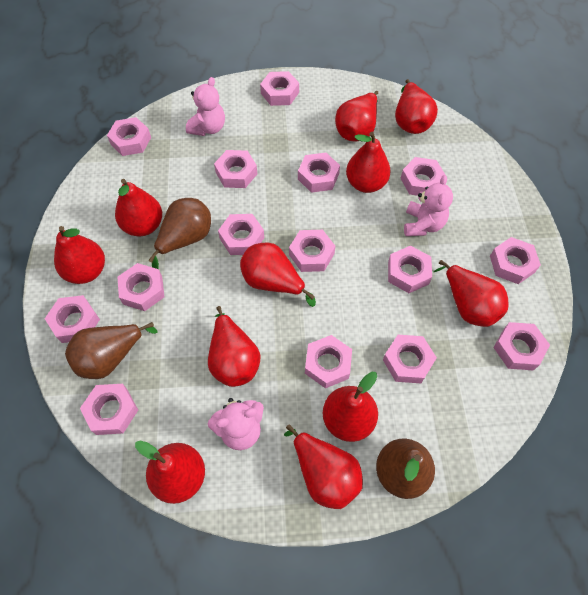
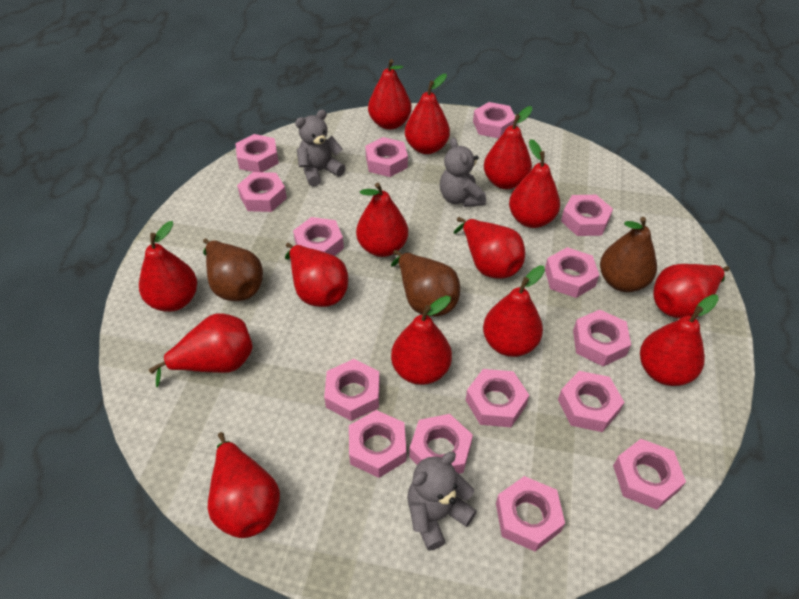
grey teddy bear: none = 0 -> [295,110,346,187] [407,452,477,550] [440,138,486,207] = 3
pink teddy bear: [186,77,225,136] [208,398,264,450] [404,175,453,236] = 3 -> none = 0
red pear: [54,226,105,284] [115,179,162,236] [135,441,205,504] [208,306,261,387] [240,243,316,307] [284,424,363,509] [323,372,378,442] [335,91,378,141] [346,132,391,193] [395,79,438,134] [433,260,509,327] = 11 -> [139,221,197,312] [149,313,253,387] [208,432,280,538] [285,243,348,307] [356,183,408,257] [368,59,412,130] [391,296,452,385] [405,74,450,154] [454,217,525,279] [483,266,545,357] [484,106,533,189] [509,139,560,228] [640,294,719,386] [653,264,730,319] = 14

